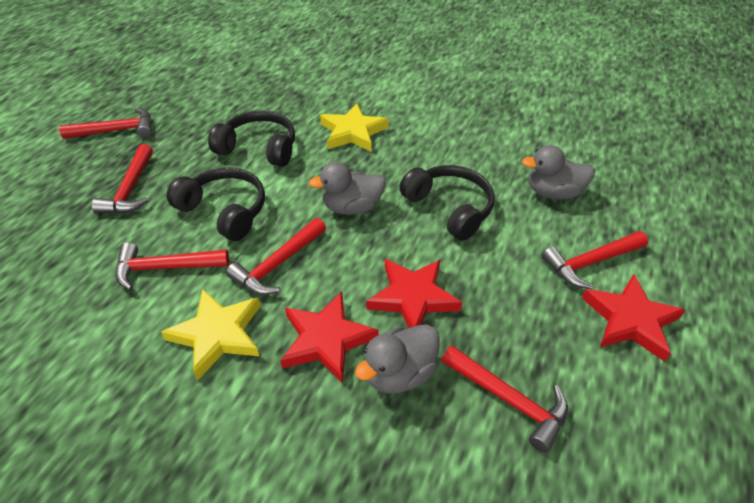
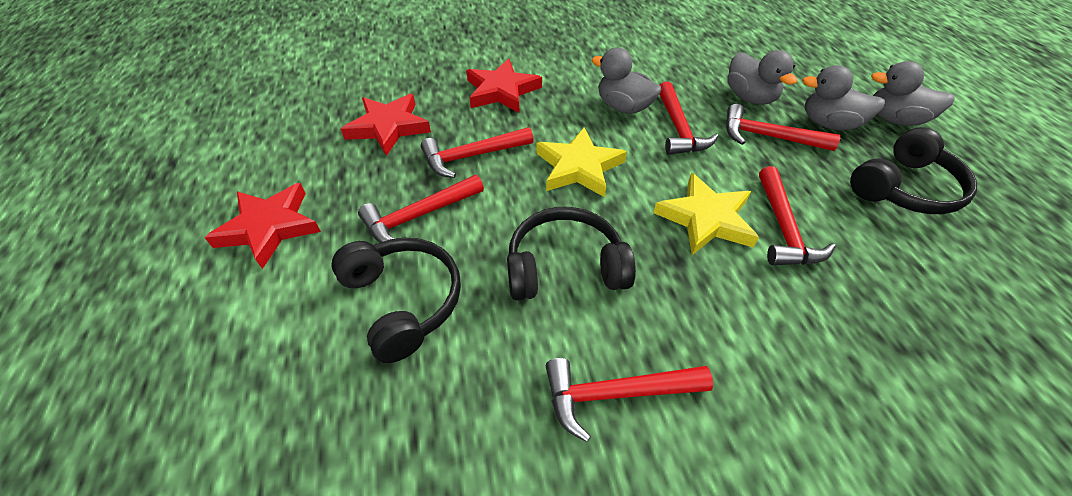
grey duck: [309,162,386,215] [355,324,440,394] [522,145,595,199] = 3 -> [591,47,662,114] [728,50,797,105] [802,65,885,130] [871,61,955,126] = 4

